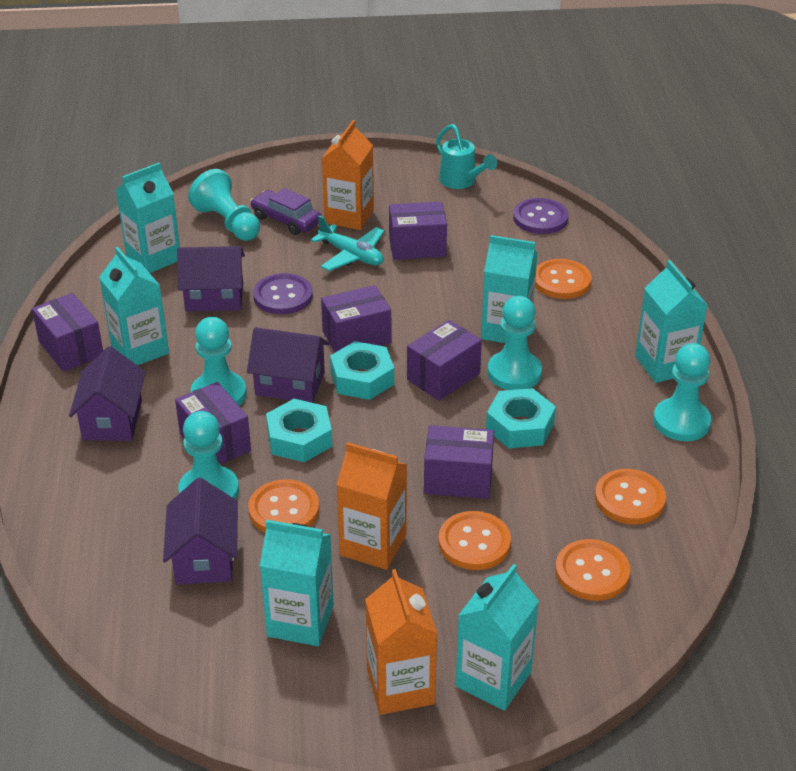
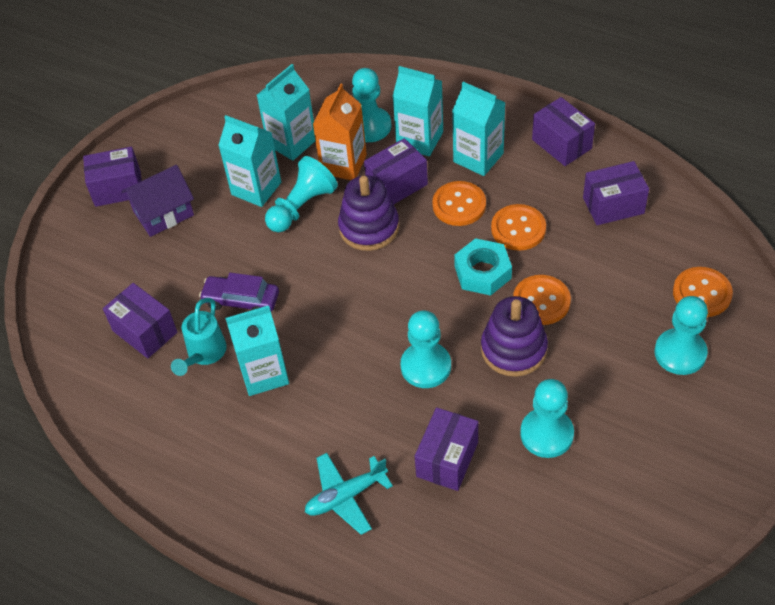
orange button: [248,479,319,533] [438,511,511,570] [535,259,592,299] [555,539,630,601] [595,469,666,525] = 5 -> [432,181,486,226] [491,204,546,251] [513,275,571,325] [673,267,733,317] = 4
orange carton: [322,120,374,230] [336,442,407,570] [365,569,438,715] = 3 -> [313,83,367,180] = 1
purple button: [253,273,313,315] [513,198,569,234] = 2 -> none = 0
purple house: [69,346,146,441] [163,478,238,585] [177,246,245,312] [247,327,329,403] = 4 -> [122,165,194,237] = 1
purple stacking toy: none = 0 -> [338,175,399,251] [481,296,548,377] = 2
turquoise carton: [99,247,169,365] [116,162,180,273] [260,520,334,646] [456,564,539,711] [481,235,538,343] [635,260,707,383] = 6 -> [218,115,281,207] [226,306,289,396] [257,64,315,161] [392,66,443,156] [452,82,506,176] = 5
turquoise nut: [266,399,332,463] [330,341,394,400] [486,388,556,448] = 3 -> [454,238,512,296] = 1

